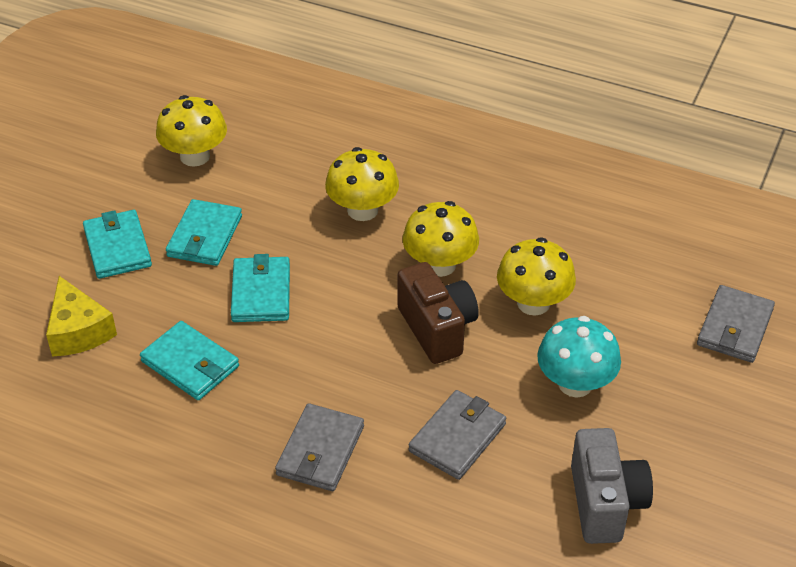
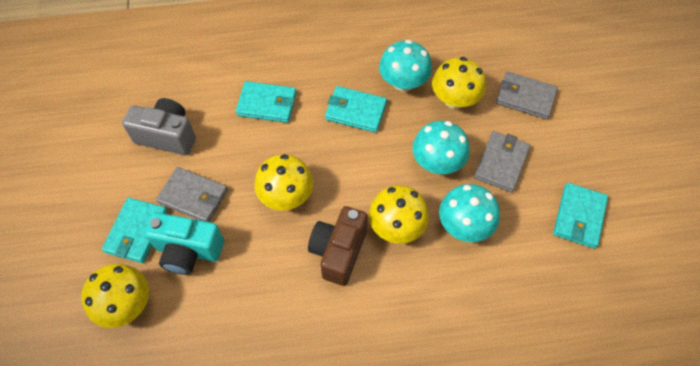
turquoise camera: none = 0 -> [145,212,224,275] = 1
turquoise mushroom: [537,316,621,397] = 1 -> [379,40,432,92] [412,121,470,174] [439,184,500,242] = 3
yellow cheese: [46,276,117,356] = 1 -> none = 0

